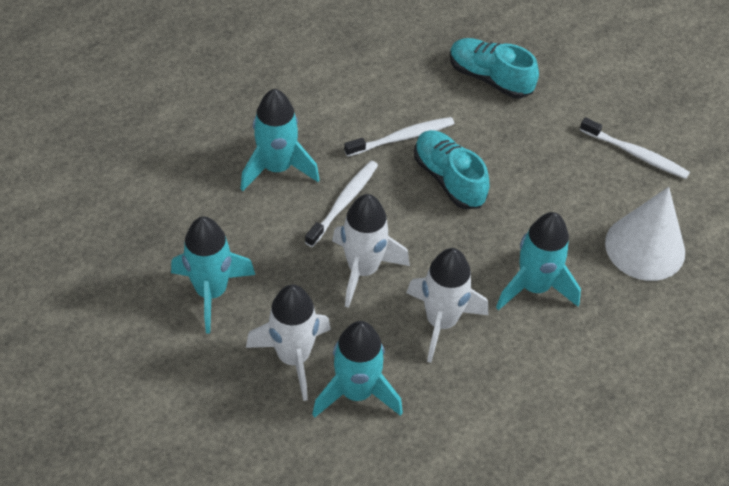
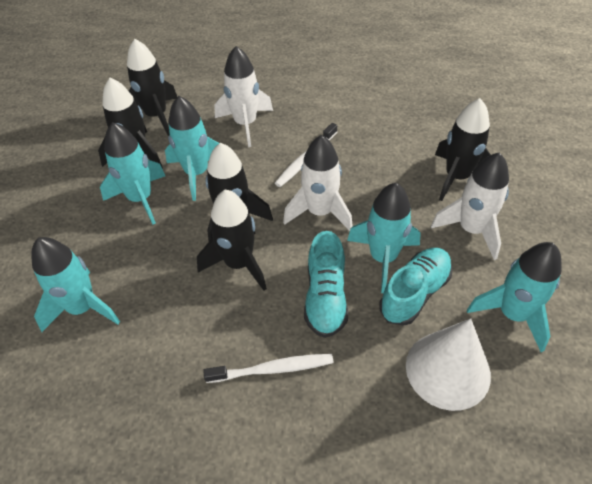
black rocket: none = 0 -> [98,78,163,169] [127,39,177,136] [197,190,267,291] [206,143,273,241] [435,98,491,201] = 5
turquoise rocket: [171,217,255,334] [241,89,320,191] [312,321,403,418] [496,212,581,310] = 4 -> [31,237,120,332] [100,122,165,225] [165,96,219,201] [347,183,421,293] [467,242,562,352] = 5
white toothbrush: [305,161,378,247] [344,117,454,157] [580,117,690,179] = 3 -> [203,354,334,383] [275,123,337,187] = 2

